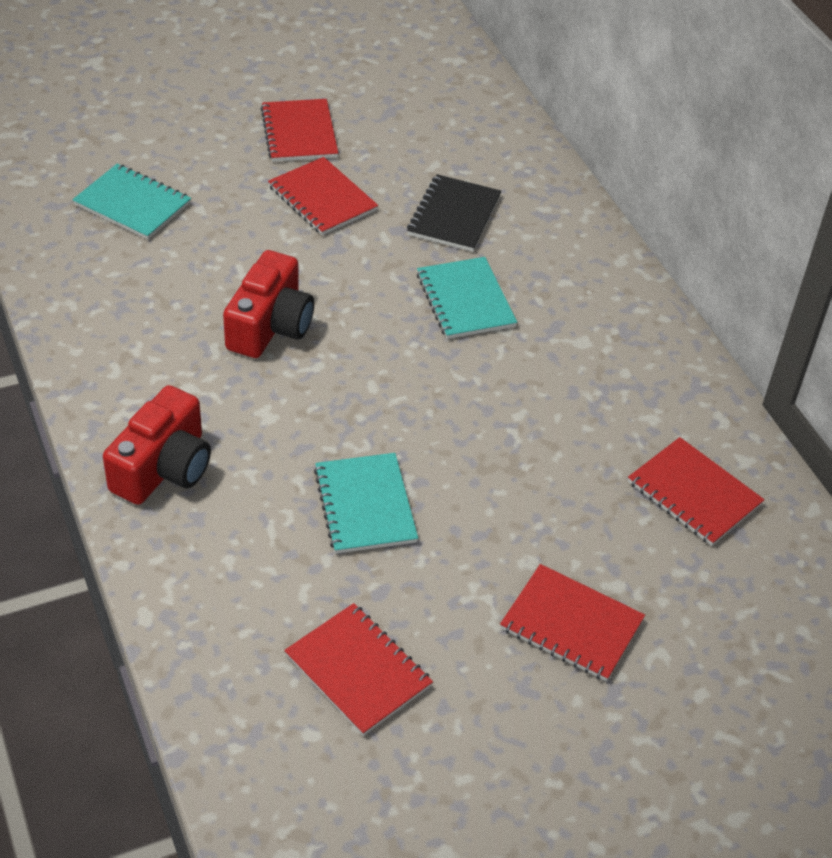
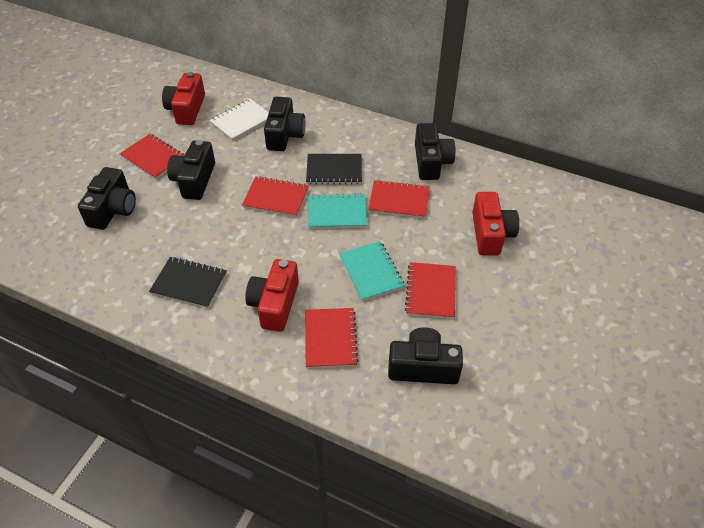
black camera: none = 0 -> [78,167,136,230] [167,140,215,200] [264,97,305,151] [388,327,463,384] [415,123,455,180] = 5
black notebook: [407,174,501,252] = 1 -> [149,257,227,308] [306,154,362,185] = 2
red camera: [103,385,211,505] [223,250,314,358] = 2 -> [162,72,205,125] [245,259,299,332] [472,192,519,256] = 3
turquoise notebook: [72,164,191,240] [314,453,418,554] [417,257,517,339] = 3 -> [308,193,367,229] [339,241,405,301] = 2
white notebook: none = 0 -> [209,99,269,141] = 1

